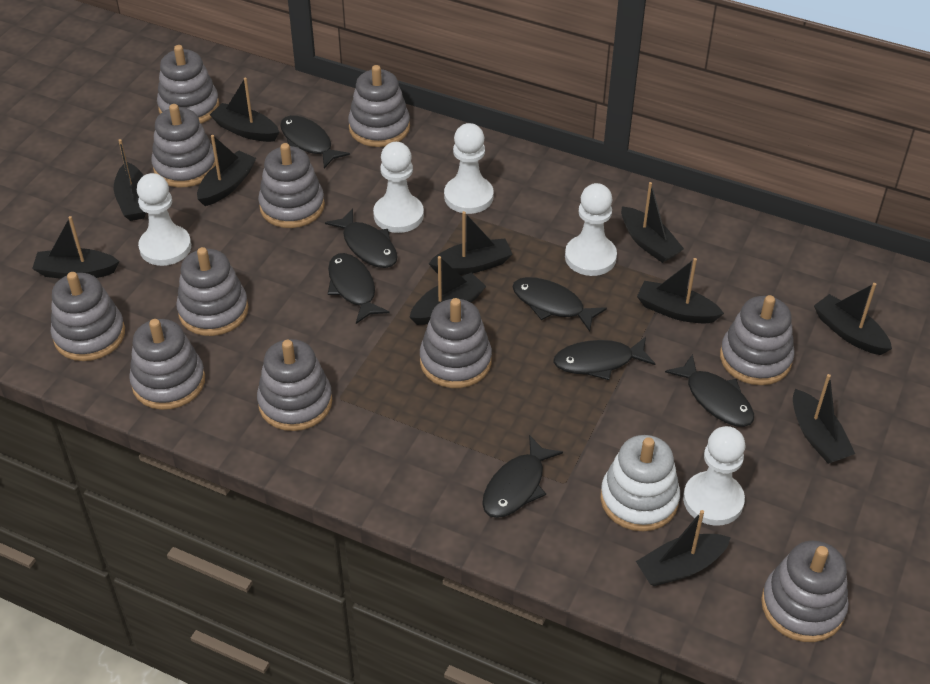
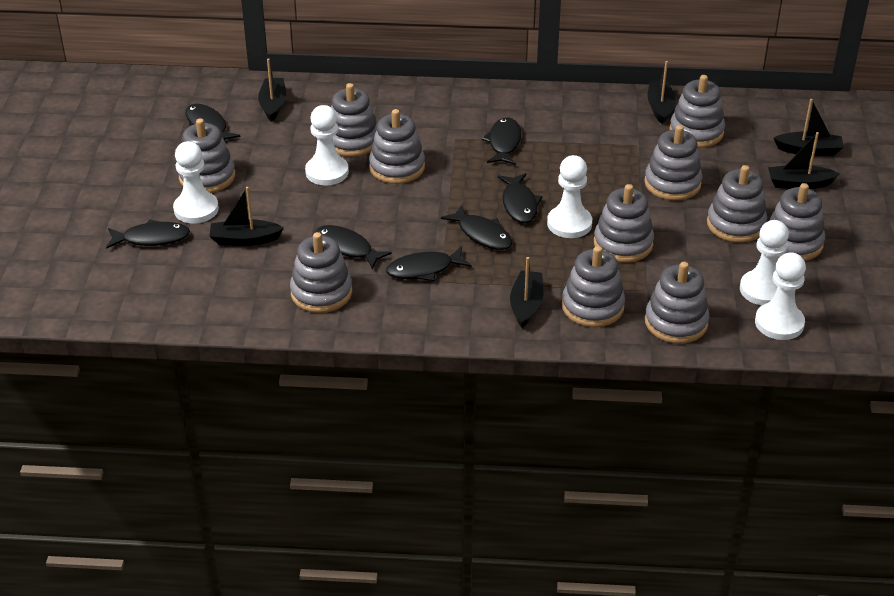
black boat: [32,216,119,279] [114,139,146,221] [197,135,256,206] [210,78,279,142] [409,256,486,325] [428,211,513,275] [621,182,684,263] [636,510,731,586] [637,258,724,323] [793,374,855,464] [814,283,892,355] = 11 -> [209,187,284,246] [258,58,286,122] [510,257,543,328] [648,61,676,124] [768,132,840,189] [774,99,844,156] = 6
white stacking toy: [600,435,680,531] = 1 -> none = 0

